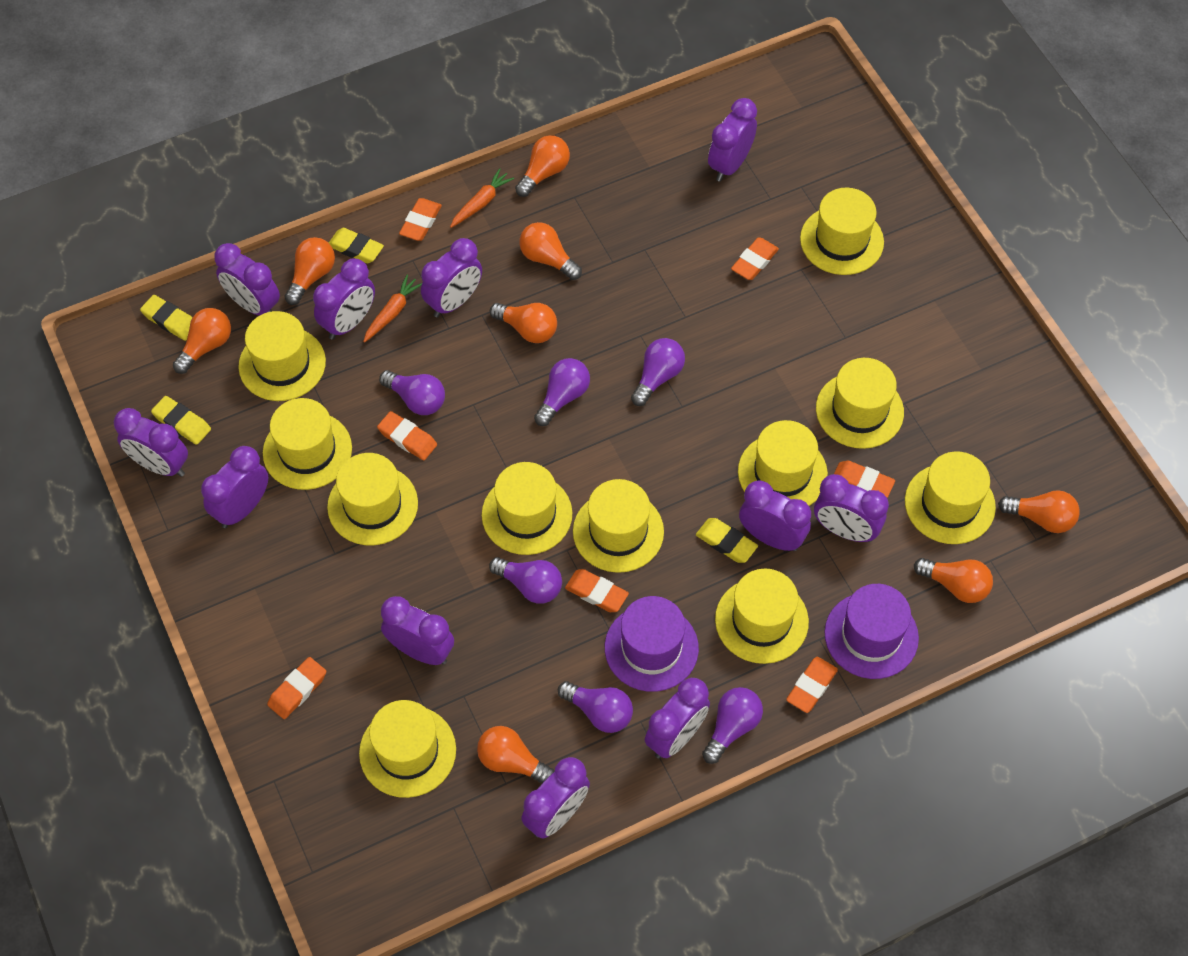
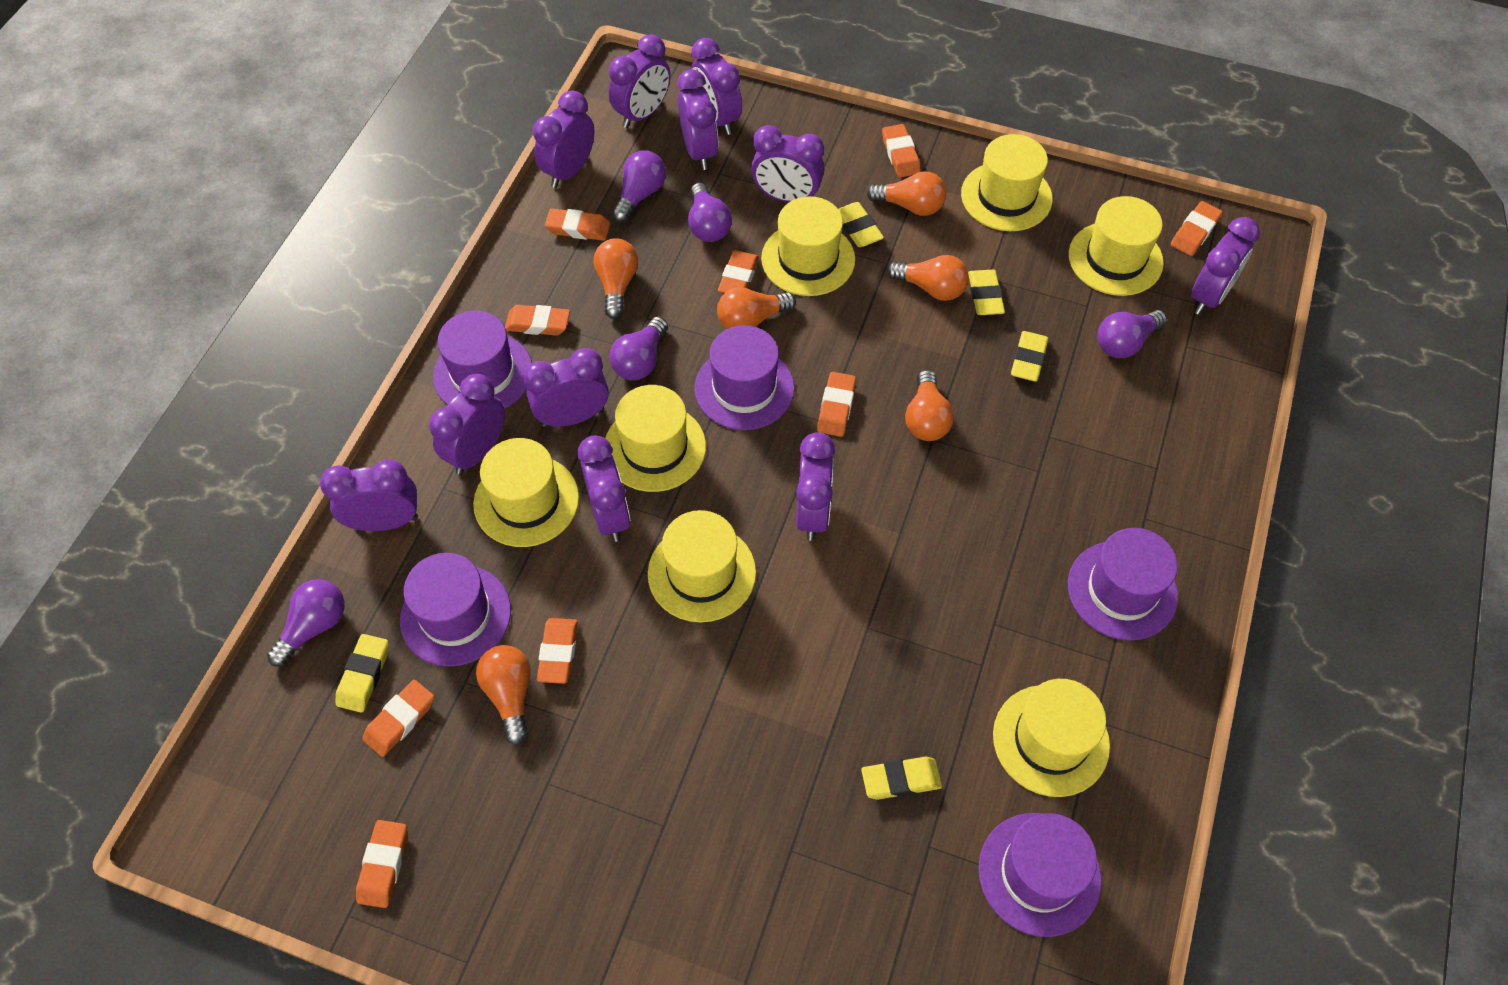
orange carrot: [363,275,422,343] [450,168,514,228] = 2 -> none = 0
orange eraser: [267,657,326,719] [377,411,437,460] [399,198,442,241] [565,569,629,612] [731,237,779,280] [786,657,838,713] [834,461,895,498] = 7 -> [356,820,407,908] [362,680,434,757] [505,305,570,336] [537,618,578,684] [545,208,610,241] [718,250,759,293] [817,372,856,437] [882,124,921,178] [1171,201,1223,256] = 9
orange light bulb: [173,308,231,374] [284,237,335,305] [477,726,555,783] [490,303,557,343] [515,135,570,197] [519,222,582,280] [914,558,993,603] [998,490,1080,533] = 8 -> [476,645,531,745] [593,238,638,319] [717,287,796,329] [867,171,946,216] [887,255,969,301] [905,370,954,441] = 6
purple hat: [605,596,699,692] [824,584,919,679] = 2 -> [400,553,511,667] [433,311,532,409] [694,325,795,430] [978,813,1102,937] [1068,528,1178,641] = 5
purple light bulb: [379,370,445,415] [489,557,562,603] [534,358,590,426] [558,681,633,733] [631,338,685,406] [702,687,763,764] = 6 -> [267,579,345,667] [609,316,668,380] [612,150,666,222] [688,183,732,242] [1097,310,1167,358] = 5
yellow eraser: [140,295,193,341] [151,396,211,445] [329,228,384,263] [696,518,758,563] = 4 -> [335,634,389,713] [838,202,884,247] [861,756,942,800] [968,269,1005,315] [1011,331,1048,382] = 5
yellow hat: [238,311,326,401] [263,398,352,490] [327,453,418,545] [359,700,456,798] [482,462,572,555] [573,479,664,573] [715,568,809,664] [738,420,828,506] [800,188,884,275] [816,358,904,449] [905,451,996,544] = 11 -> [473,438,579,547] [605,385,706,492] [648,510,756,622] [761,196,855,296] [961,134,1053,231] [993,679,1110,797] [1069,196,1164,296] = 7

